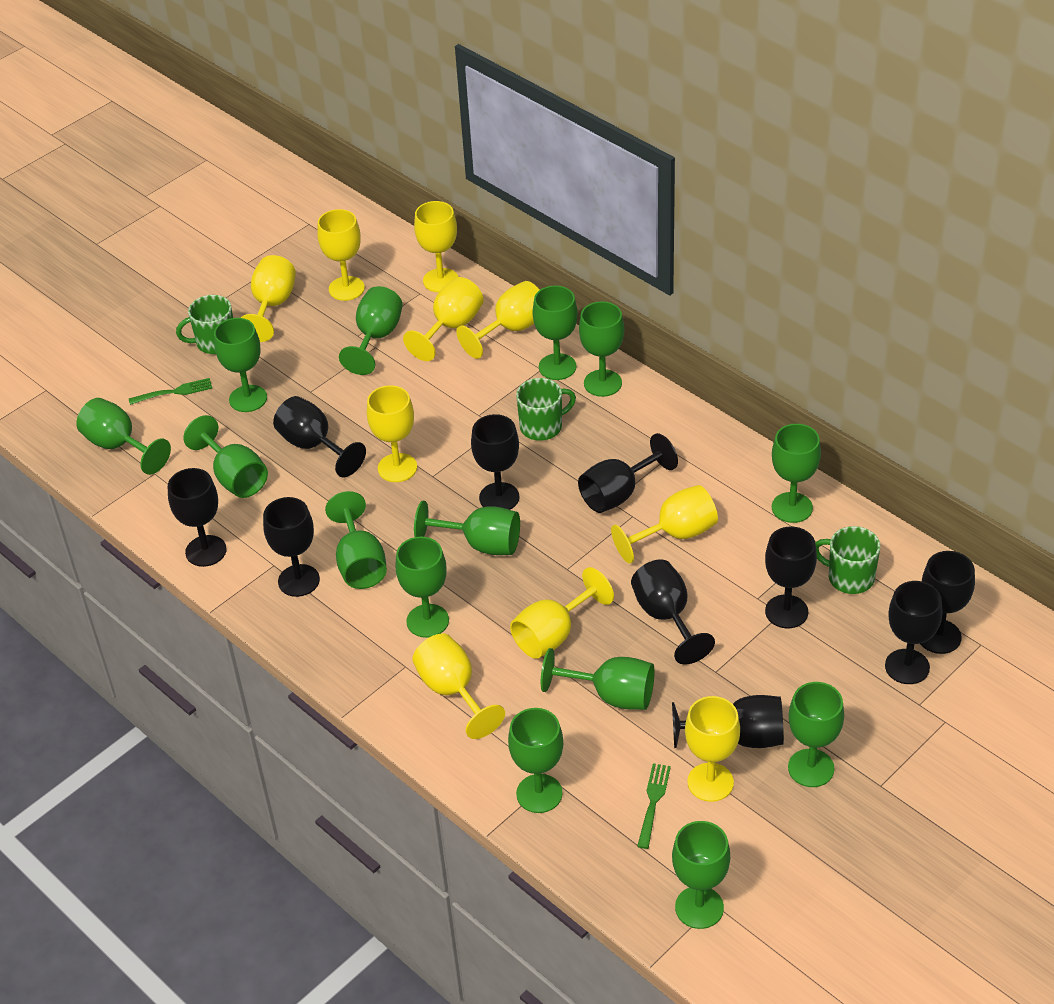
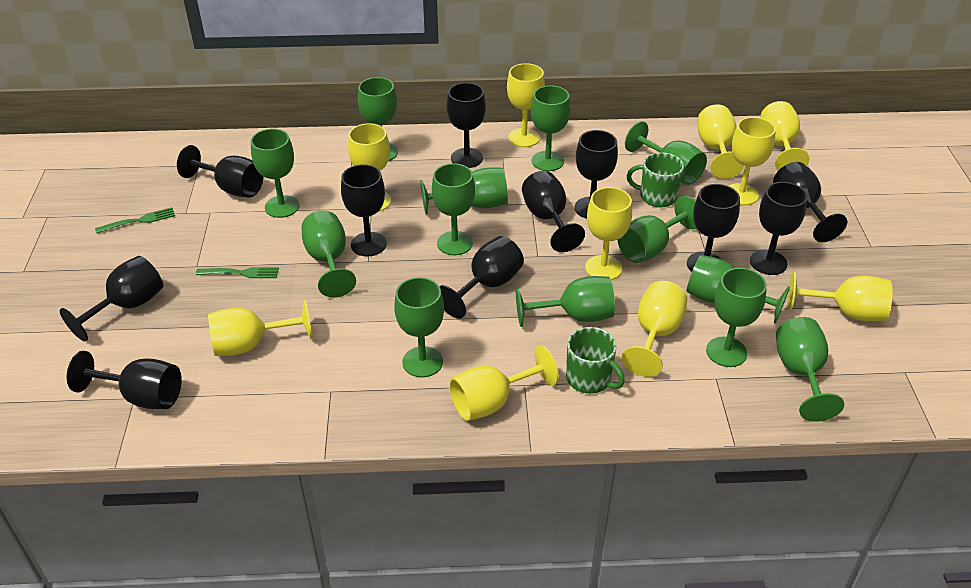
black goblet: [168,468,227,567] [263,497,320,597] [273,396,366,477] [471,414,520,510] [578,433,678,513] [631,560,715,664] [672,695,784,748] [765,527,817,628] [885,581,943,684] [920,551,975,654] = 10 -> [60,256,163,341] [67,351,182,409] [177,145,264,198] [341,164,387,256] [439,236,524,319] [447,83,486,168] [522,171,585,252] [574,130,618,219] [687,184,740,272] [750,182,807,275] [773,162,847,242] = 11
green goblet: [76,398,171,475] [183,415,268,498] [214,318,267,412] [325,491,387,589] [339,286,403,375] [396,537,449,638] [414,501,520,555] [508,708,563,813] [533,286,578,380] [541,648,654,710] [579,301,624,397] [672,821,730,929] [772,424,821,523] [788,682,844,787] = 14 -> [251,129,300,218] [301,210,356,298] [358,77,398,161] [394,277,444,377] [420,168,508,215] [432,163,475,255] [516,276,615,327] [531,85,570,171] [618,196,697,263] [625,121,707,185] [687,255,790,324] [706,268,767,367] [776,317,844,421] = 13
green mug: [176,295,233,354] [516,378,576,441] [815,526,880,594] = 3 -> [566,327,625,394] [627,152,684,207] = 2

